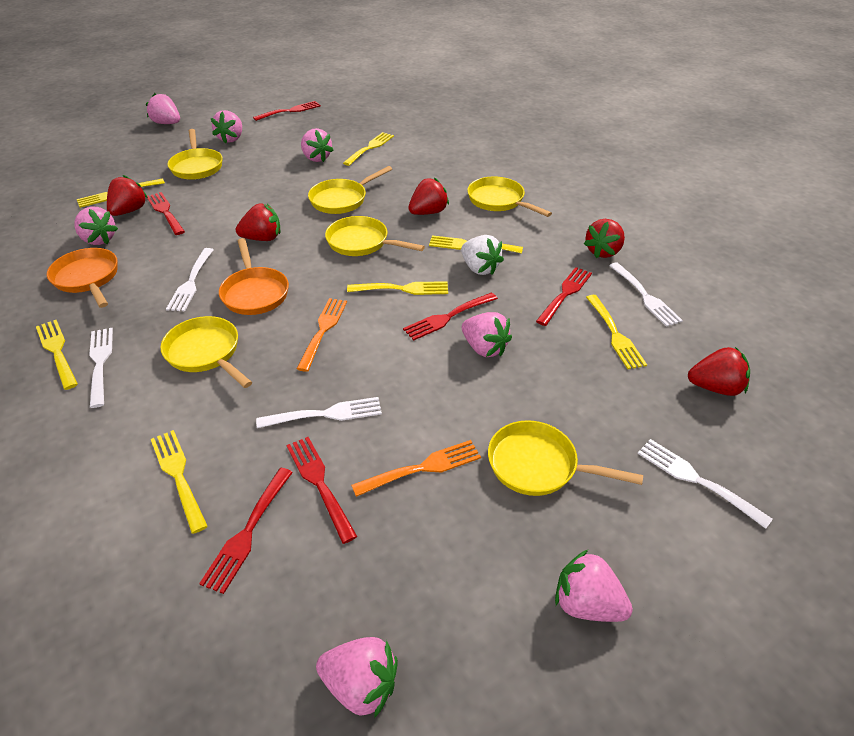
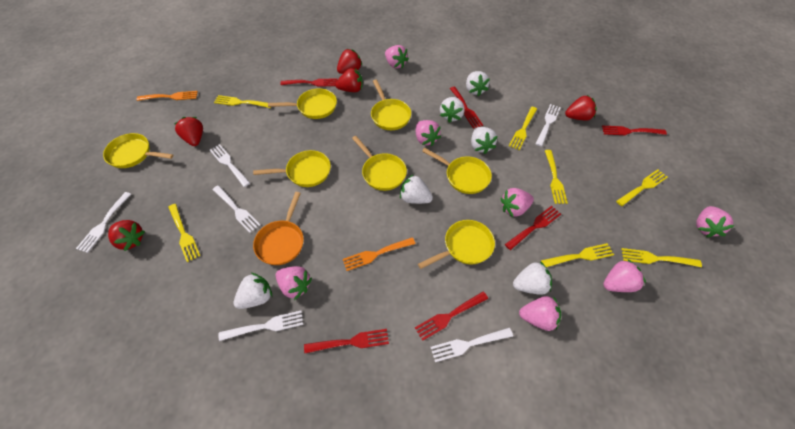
orange pan: [47,248,118,308] [219,238,289,315] = 2 -> [253,192,304,265] = 1
white fork: [89,328,113,408] [166,248,214,311] [256,397,382,428] [609,262,683,327] [637,439,773,529] = 5 -> [76,192,131,253] [210,144,250,187] [212,185,260,233] [218,311,303,341] [430,328,513,362] [536,104,561,146] = 6
white strawberry: [461,235,504,275] = 1 -> [233,273,272,309] [400,174,433,204] [440,97,465,123] [466,71,490,96] [471,127,498,154] [513,261,552,295] = 6
yellow pan: [161,316,252,388] [167,129,223,180] [308,166,392,214] [325,216,425,256] [467,176,552,217] [488,420,643,496] = 6 -> [103,133,174,168] [253,150,331,187] [268,88,337,119] [352,136,407,191] [371,79,411,130] [418,220,495,269] [422,148,492,194] = 7

